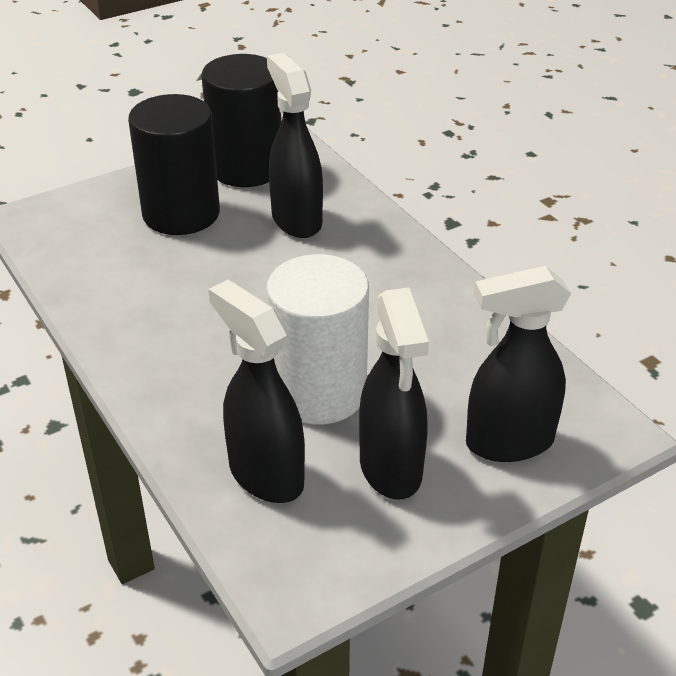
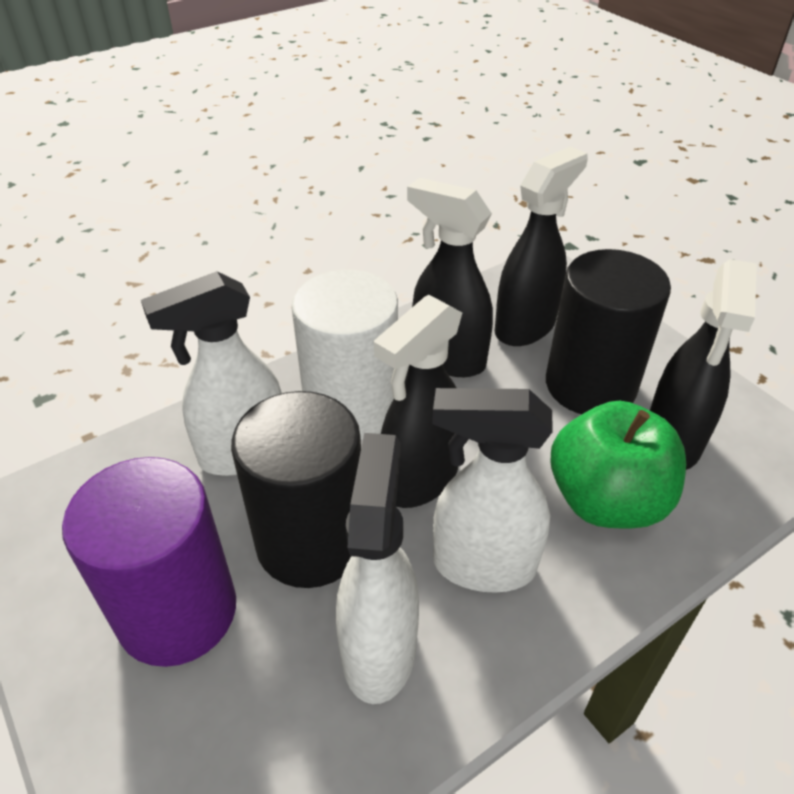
green apple: none = 0 -> [551,401,686,529] = 1
purple cylinder: none = 0 -> [62,457,236,667] = 1
white spray bottle: none = 0 -> [141,271,282,476] [336,433,419,704] [432,388,553,593] = 3

